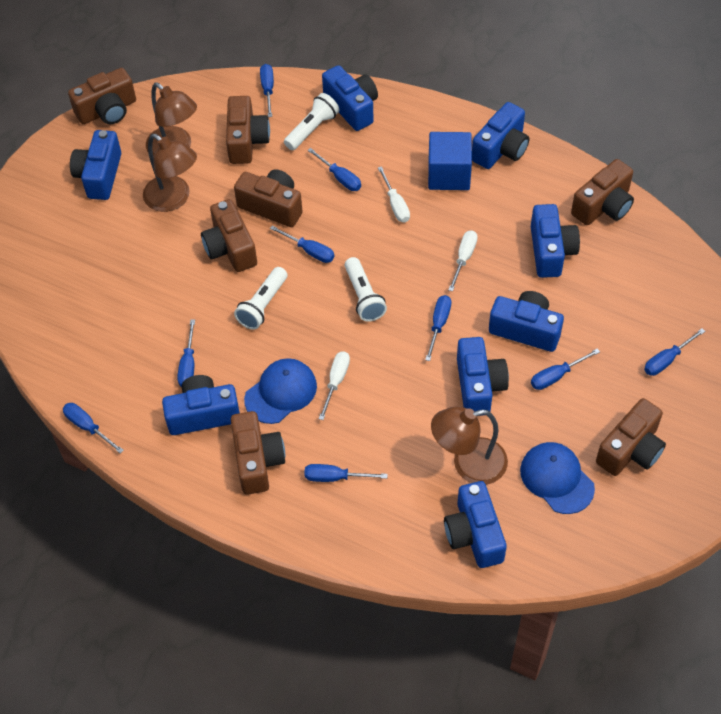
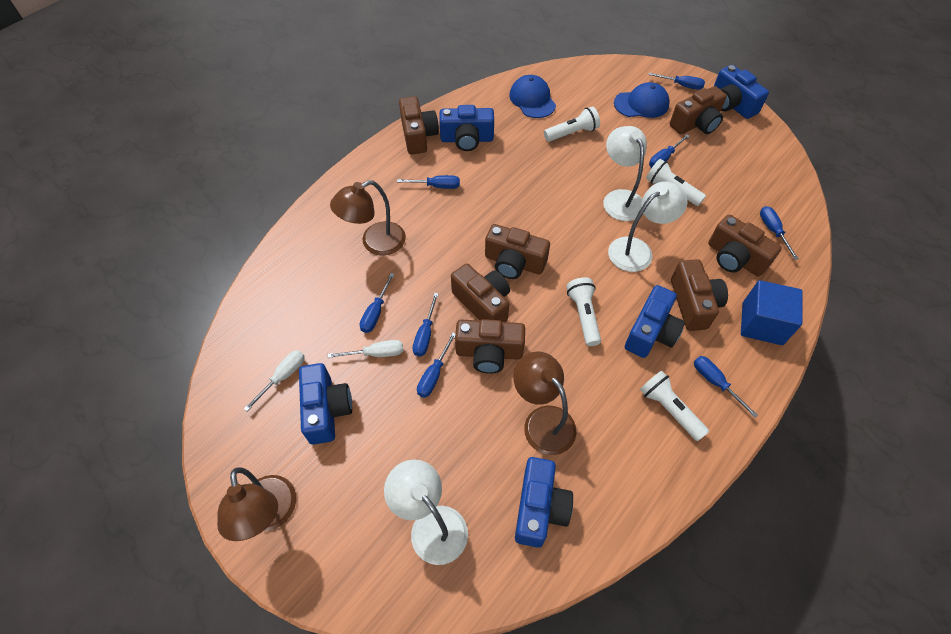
blue camera: [70,130,121,200] [162,375,240,435] [322,65,378,131] [444,481,507,568] [457,337,509,416] [472,102,529,169] [489,291,564,352] [531,204,580,278] = 8 -> [299,363,352,445] [439,105,494,151] [515,457,573,548] [625,285,685,358] [714,65,769,119] = 5
blue screwdriver: [63,403,124,453] [177,319,195,387] [260,64,274,117] [270,225,335,263] [304,464,388,482] [308,148,361,191] [425,295,451,361] [531,349,600,390] [644,328,705,376] = 9 -> [360,273,395,333] [397,175,460,189] [413,293,439,357] [417,332,455,398] [648,73,705,90] [649,134,690,168] [694,356,758,418] [760,206,799,260] = 8
white flashlight: [234,267,287,330] [284,93,339,150] [345,257,387,322] = 3 -> [544,106,600,142] [567,277,601,346] [640,370,709,441] [646,159,706,206] = 4
white lamp: none = 0 -> [384,460,468,565] [603,126,647,221] [608,181,688,272] = 3
white screwdriver: [319,351,350,420] [378,166,410,223] [448,230,478,291] = 3 -> [244,350,305,411] [328,340,403,358] = 2

